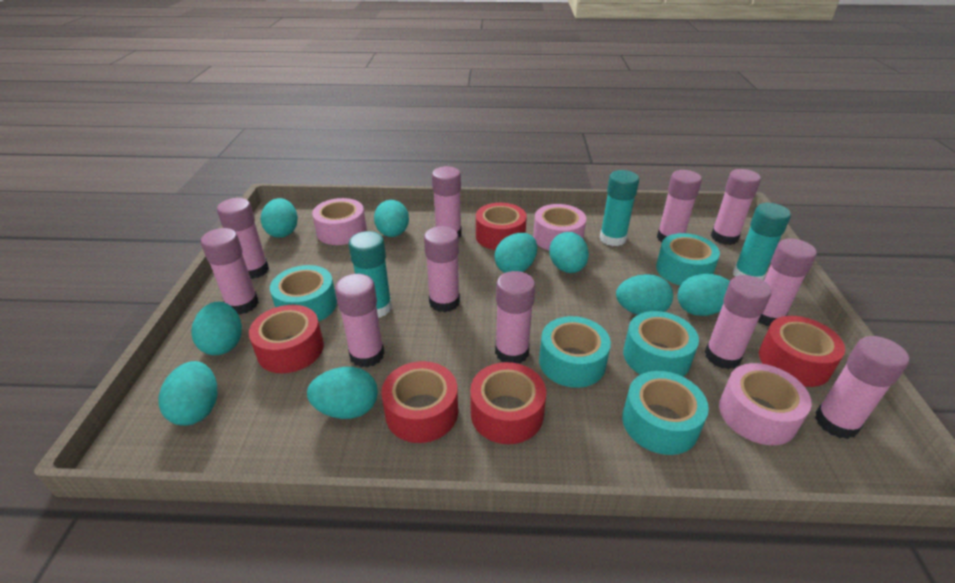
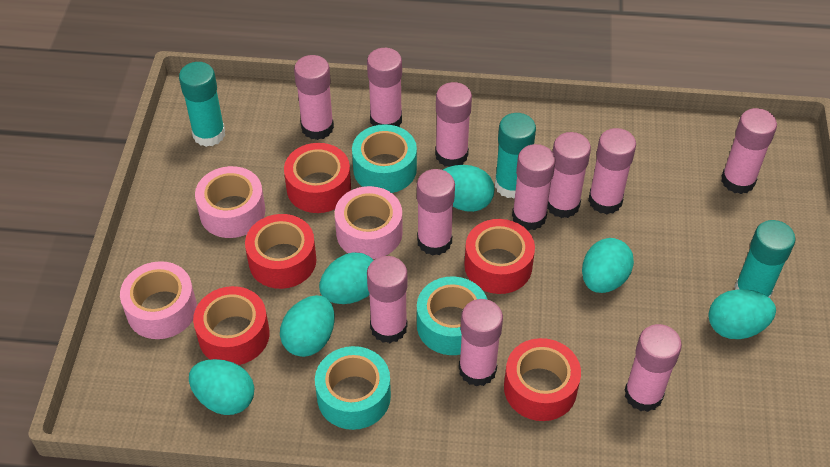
turquoise egg: [159,361,217,426] [191,302,242,355] [261,198,298,238] [307,367,378,419] [374,200,409,237] [494,233,537,273] [549,232,589,273] [616,274,673,315] [677,274,730,316] = 9 -> [189,359,254,415] [280,295,335,357] [319,252,374,304] [443,165,495,212] [582,238,634,293] [709,289,776,339] = 6
turquoise tape: [270,265,337,321] [539,316,611,388] [622,371,709,455] [623,311,699,377] [656,233,720,286] = 5 -> [315,346,391,430] [352,124,417,193] [417,277,488,355] = 3

